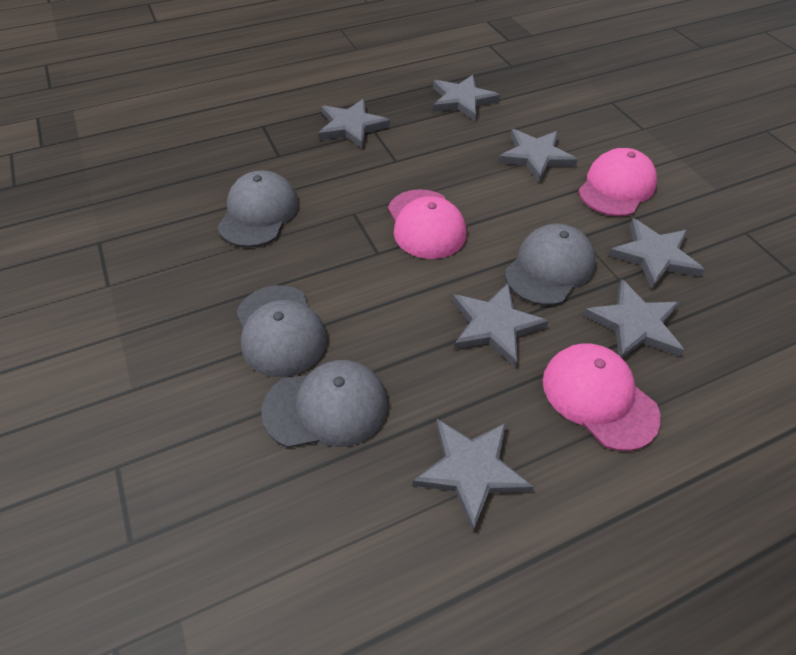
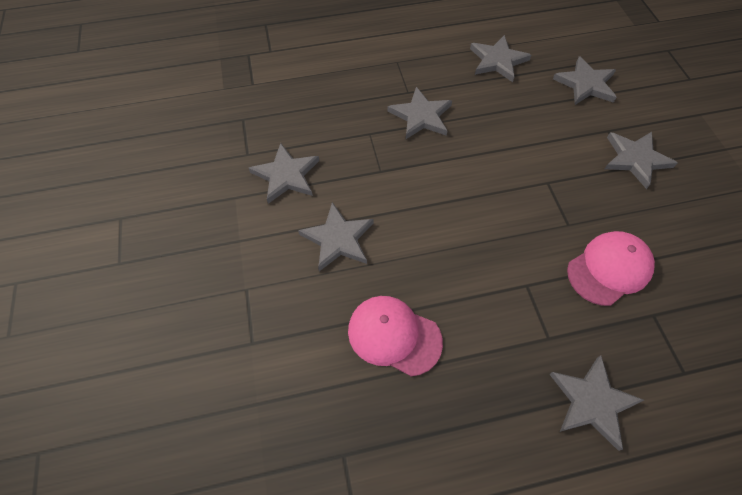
grey cap: [217,170,299,247] [236,285,327,377] [261,360,388,448] [505,224,596,305] = 4 -> none = 0
pink cap: [388,189,466,259] [543,343,661,451] [578,148,657,217] = 3 -> [348,296,443,376] [567,231,655,306] = 2

